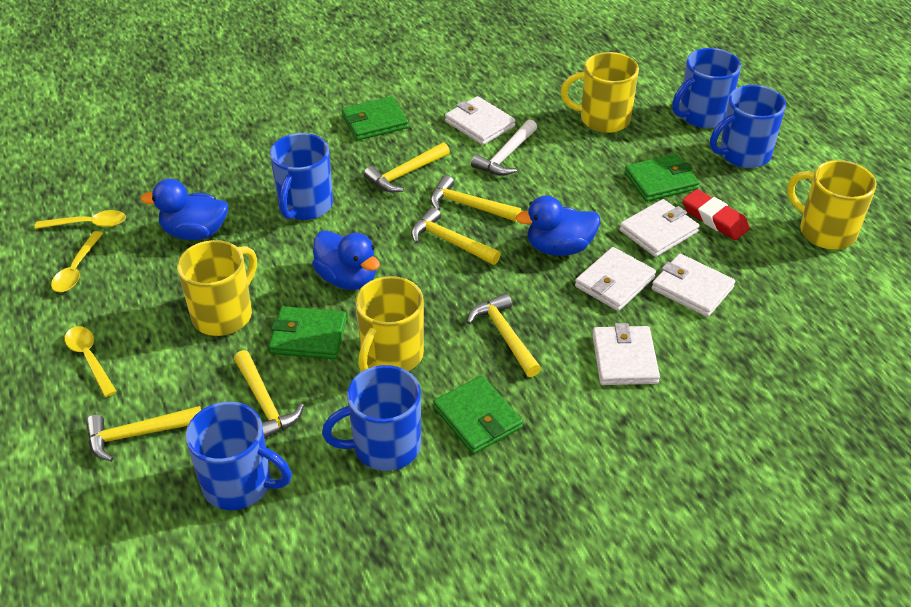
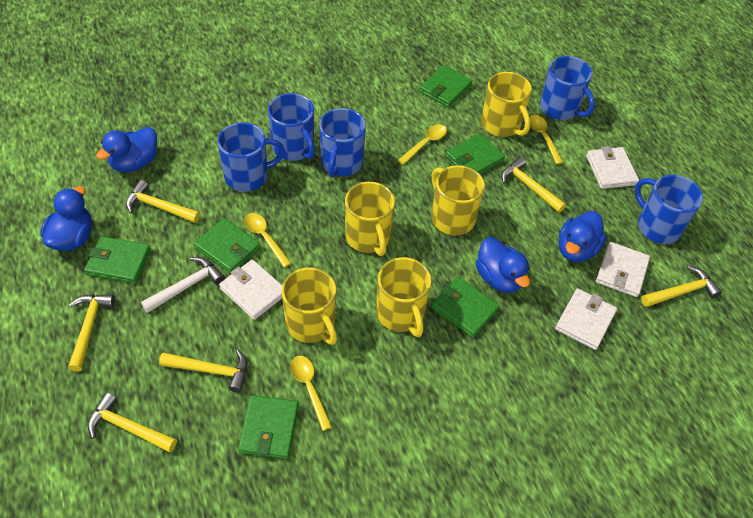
blue duck: [141,179,228,240] [312,230,380,290] [515,196,600,256] = 3 -> [40,186,92,251] [96,127,157,172] [476,237,530,293] [559,211,606,262] = 4
green wallet: [269,306,347,360] [342,96,408,140] [433,376,523,454] [625,154,699,202] = 4 -> [84,236,151,284] [194,218,261,274] [238,395,299,459] [419,65,473,108] [431,277,500,337] [446,133,505,174] = 6
red eraser: [682,189,750,240] = 1 -> none = 0
white wallet: [445,96,516,145] [575,247,656,311] [592,323,660,385] [619,199,699,257] [652,254,735,317] = 5 -> [219,259,282,320] [555,288,617,350] [586,146,639,189] [596,242,650,297] = 4
yellow mug: [177,240,257,336] [356,276,424,372] [561,52,639,133] [787,160,877,250] = 4 -> [282,267,337,345] [345,182,395,256] [376,257,431,337] [432,165,485,235] [481,72,532,137] = 5
yellow spoon: [35,210,126,229] [51,231,103,292] [65,326,117,397] = 3 -> [244,213,292,268] [290,356,332,431] [398,124,447,165] [530,115,564,164] = 4

